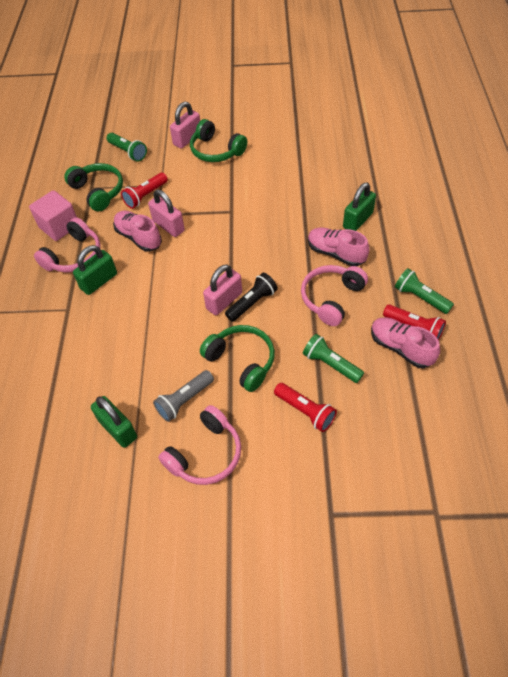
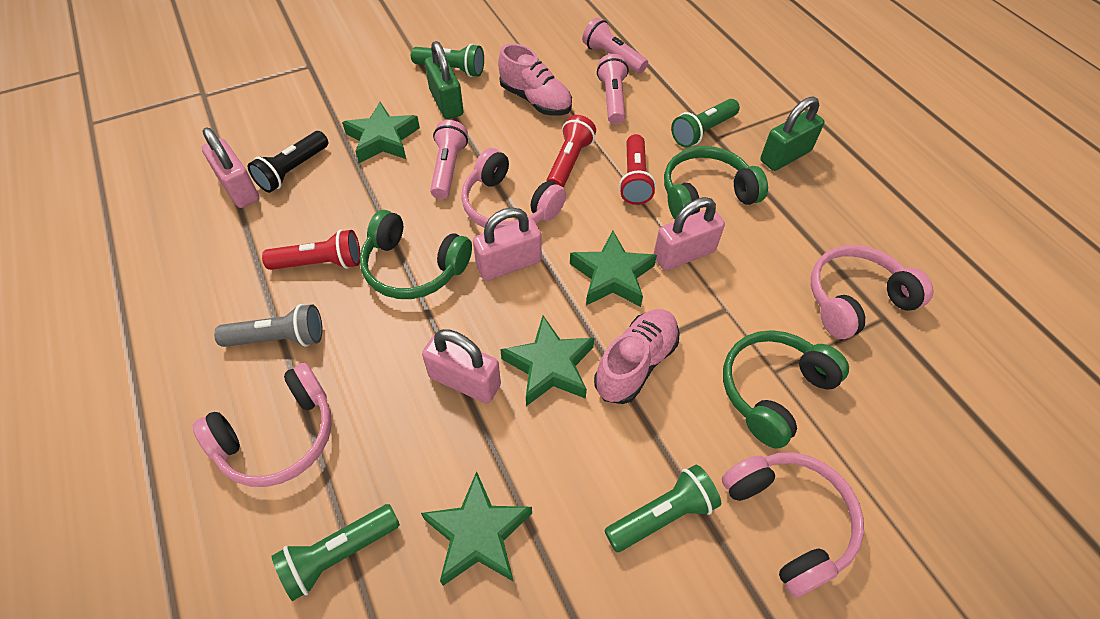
green flashlight: [107,133,147,162] [303,334,364,383] [395,268,454,314] = 3 -> [271,504,400,601] [411,44,484,77] [605,465,721,552] [671,99,740,148] = 4
green padlock: [73,245,117,295] [91,396,137,448] [343,183,376,231] = 3 -> [425,41,464,119] [760,97,824,171] = 2
green star: none = 0 -> [342,102,420,163] [421,471,532,586] [500,316,594,406] [570,230,657,307] = 4
pink cube: [29,190,77,241] = 1 -> none = 0
pink flashlight: none = 0 -> [430,120,468,199] [582,18,648,74] [597,54,628,125] = 3
pink headphones: [34,217,101,273] [158,405,241,485] [301,265,368,326] = 3 -> [193,363,332,487] [461,148,566,230] [722,452,864,598] [811,245,933,339] = 4
pink padlock: [148,189,185,237] [170,102,200,149] [203,264,242,315] = 3 -> [202,127,259,208] [422,329,501,404] [473,207,542,281] [654,197,725,271] = 4
pink shoe: [113,211,162,252] [308,227,370,266] [371,317,440,368] = 3 -> [498,43,572,116] [594,309,680,404] = 2

